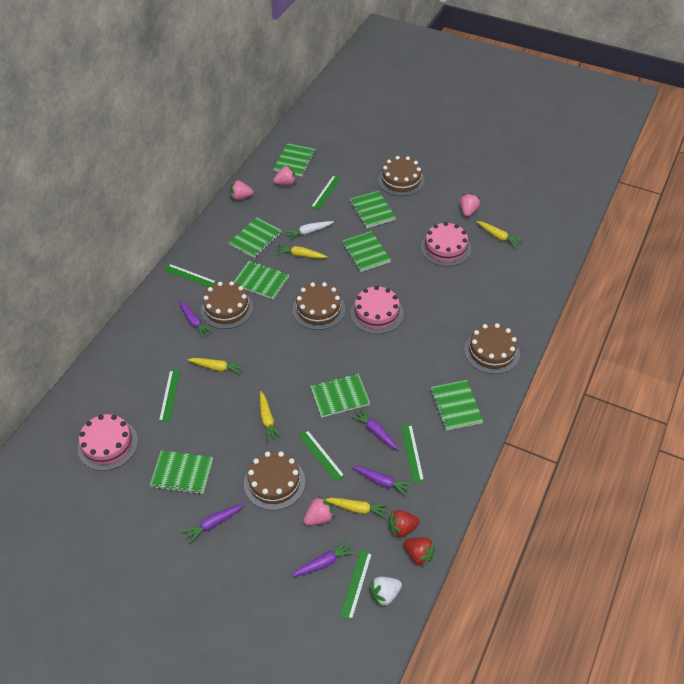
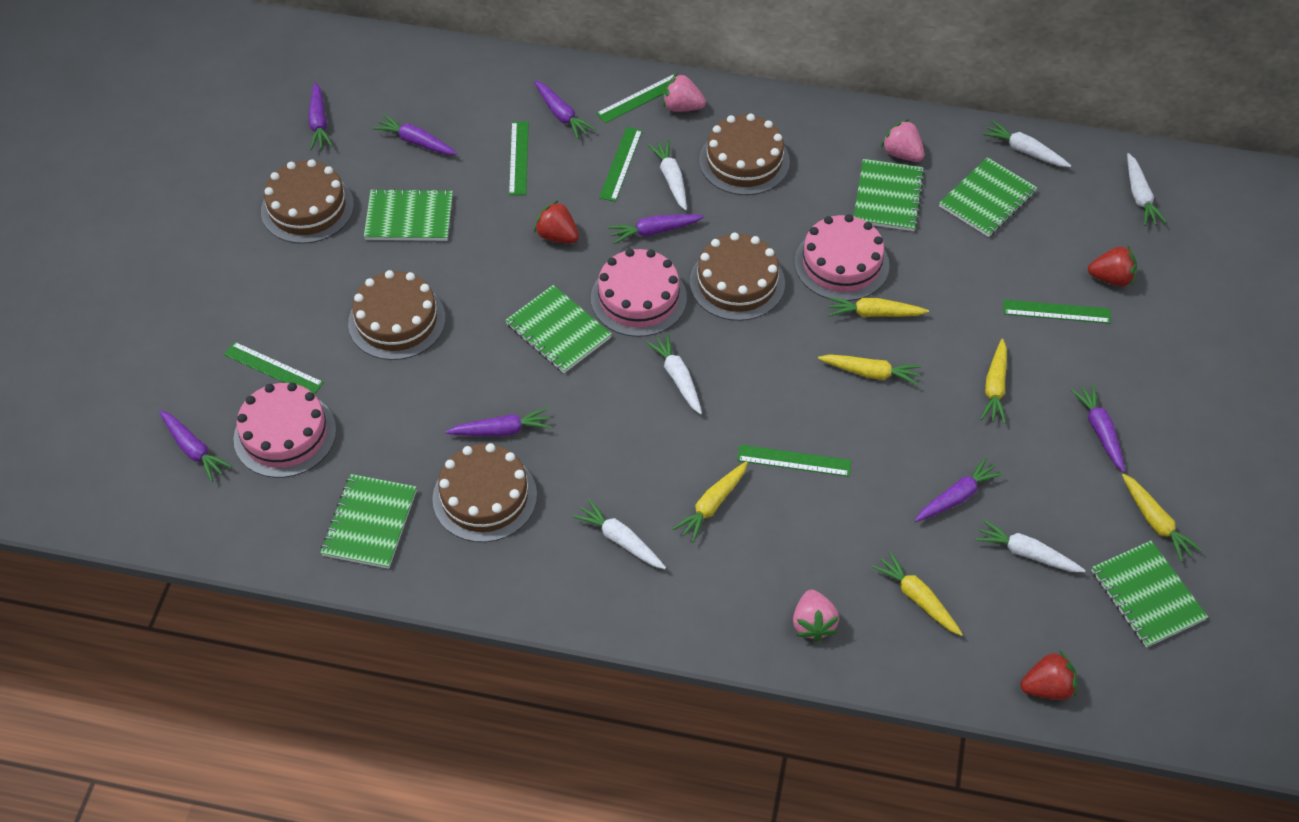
green notebook: [150,450,213,494] [229,217,282,258] [234,260,289,299] [273,143,315,176] [310,373,370,418] [342,231,391,272] [350,191,396,228] [430,380,483,431] = 8 -> [320,474,417,569] [364,188,453,241] [505,285,612,373] [853,159,925,231] [939,157,1037,237] [1091,541,1208,648] = 6
pink strawberry: [230,180,254,200] [273,165,296,185] [303,496,334,525] [460,193,480,217] = 4 -> [663,73,706,112] [793,590,839,642] [881,119,924,162] = 3
purple carrot: [179,301,213,338] [182,504,244,544] [291,540,355,577] [351,408,399,450] [352,466,413,496] = 5 -> [159,410,232,482] [308,82,333,150] [373,114,457,155] [445,408,552,436] [534,80,595,139] [608,214,705,244] [915,457,1004,522] [1071,384,1125,472] = 8
red strawberry: [388,510,420,539] [404,537,435,567] = 2 -> [534,200,579,243] [1020,650,1077,700] [1088,246,1137,287] = 3
white carrot: [285,221,334,240] = 1 -> [573,499,666,569] [646,333,702,414] [648,140,687,211] [975,520,1086,572] [982,121,1071,167] [1127,153,1167,226] = 6
white strawberry: [369,577,402,607] = 1 -> none = 0
yellow carrot: [187,358,245,374] [260,391,282,442] [276,244,328,259] [325,498,389,518] [476,221,523,248] = 5 -> [672,461,748,543] [818,354,921,385] [828,297,929,317] [872,551,963,636] [981,339,1007,424] [1122,473,1202,562] = 6

